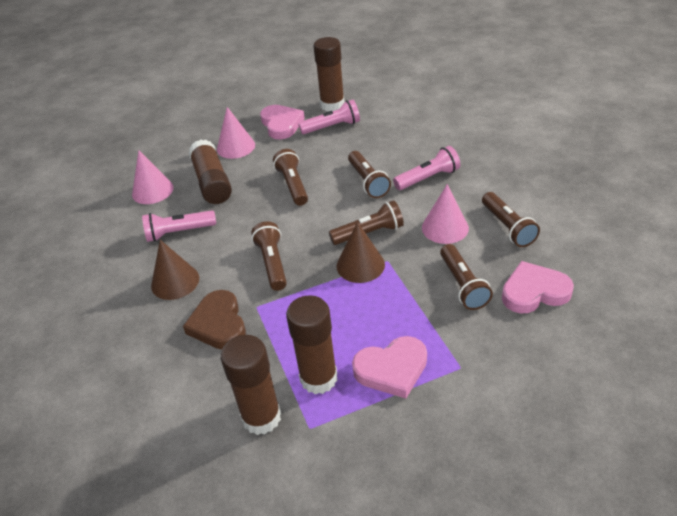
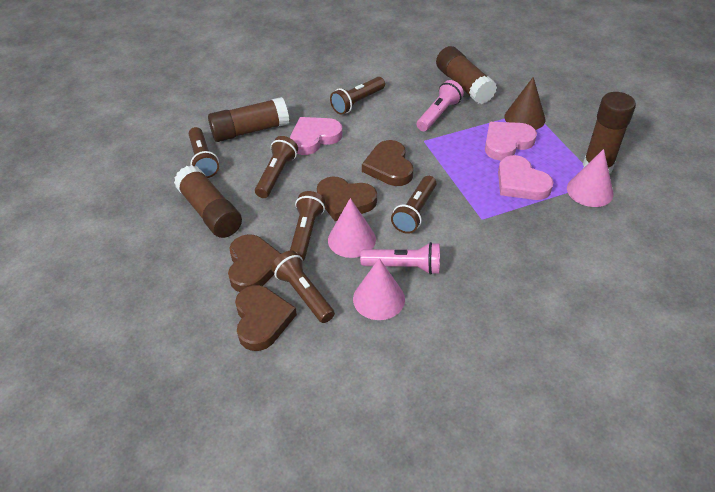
brown cone: [151,240,199,300] [336,222,385,283] = 2 -> [504,77,545,130] = 1
brown heart: [183,290,246,349] = 1 -> [228,234,281,292] [235,285,297,351] [317,176,377,221] [362,140,413,186] = 4
pink flashlight: [142,210,216,242] [298,100,360,134] [393,146,460,190] = 3 -> [360,242,440,275] [417,80,464,131] = 2

